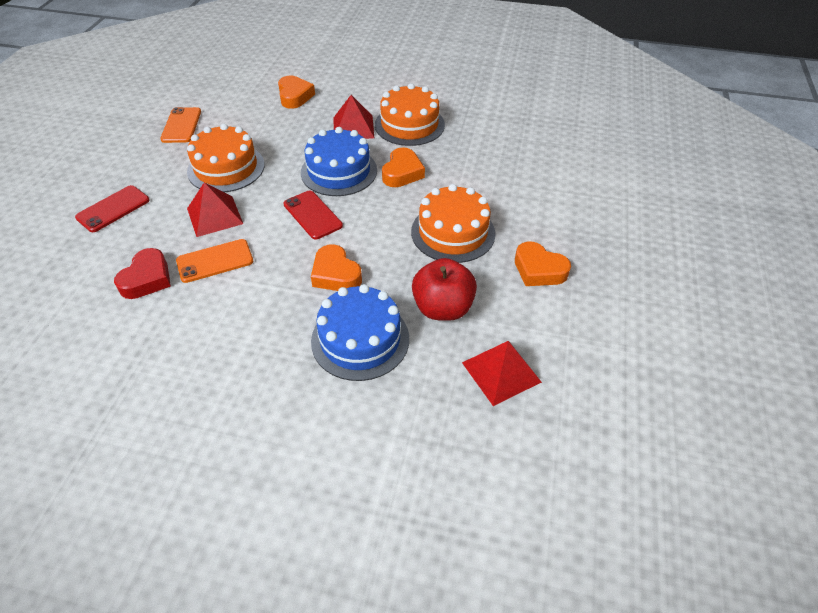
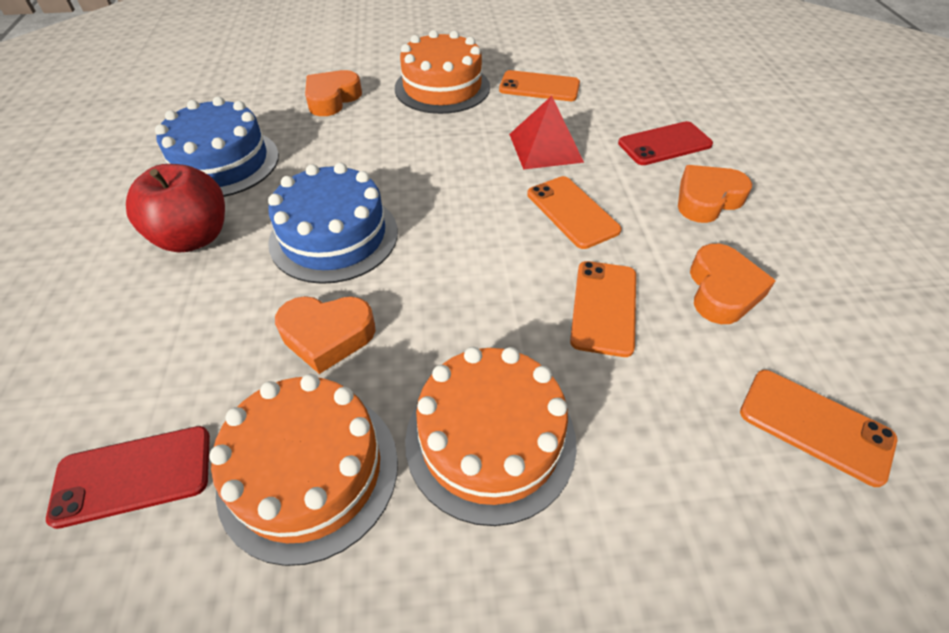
orange phone: [160,107,201,143] [176,239,253,283] = 2 -> [499,70,580,101] [527,176,622,249] [570,261,636,357] [740,370,897,487] = 4
red heart: [114,248,171,299] = 1 -> none = 0
red pyramid: [187,182,243,237] [334,95,374,139] [462,341,542,406] = 3 -> [509,96,584,170] = 1

